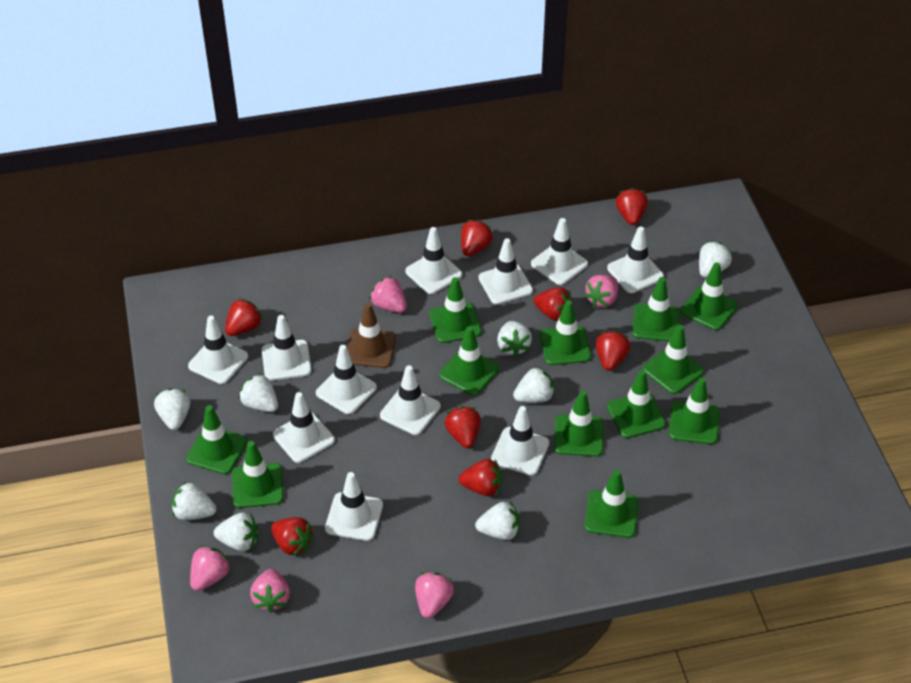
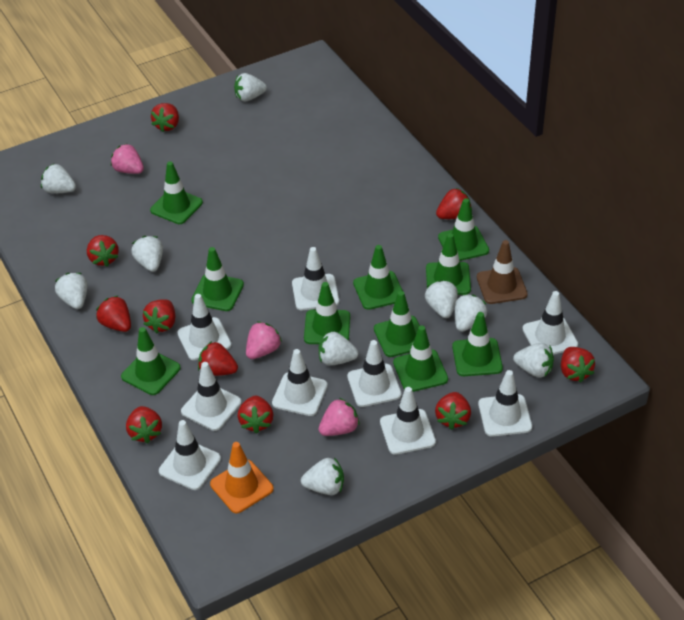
green traffic cone: [186,405,247,474] [232,441,284,508] [429,277,482,343] [439,326,499,395] [540,300,591,365] [554,390,604,457] [585,470,639,538] [607,370,666,438] [632,277,680,341] [643,325,704,394] [669,378,719,444] [681,262,738,330] = 12 -> [121,327,181,395] [150,161,203,224] [191,247,244,311] [304,282,350,344] [353,245,403,310] [374,291,420,357] [393,325,448,392] [426,233,471,295] [438,198,489,261] [452,312,503,376] = 10
orange traffic cone: none = 0 -> [210,442,274,513] = 1
pink strawberry: [190,546,231,591] [250,569,290,613] [370,276,407,313] [415,572,454,618] [584,275,618,307] = 5 -> [111,143,144,174] [246,321,282,359] [318,398,360,436] = 3
red strawberry: [225,298,263,336] [271,517,314,556] [445,406,481,448] [459,459,502,496] [461,220,493,256] [534,287,573,321] [596,331,630,371] [616,188,648,225] = 8 -> [87,235,119,267] [96,295,131,332] [126,406,162,443] [143,299,175,333] [151,103,179,132] [198,341,238,376] [238,396,273,433] [435,392,471,430] [436,188,472,219] [561,347,595,383] = 10
white strawberry: [154,388,190,430] [172,482,216,520] [214,512,258,551] [239,374,278,412] [475,502,520,540] [497,321,532,357] [513,367,555,403] [699,241,732,278] = 8 -> [41,164,76,193] [55,273,87,309] [131,236,163,272] [234,73,267,102] [301,457,344,495] [319,332,358,366] [425,280,458,318] [455,294,487,332] [513,343,554,377] = 9
white traffic cone: [188,316,248,384] [262,315,312,381] [273,392,335,463] [316,345,377,414] [325,472,383,541] [380,365,441,435] [405,227,462,294] [478,238,533,305] [491,406,549,475] [531,218,588,285] [607,226,664,293] = 11 -> [159,420,221,490] [177,294,231,360] [181,362,241,431] [272,349,328,416] [292,247,339,310] [347,340,402,407] [380,387,436,455] [478,370,532,437] [522,291,578,355] = 9

